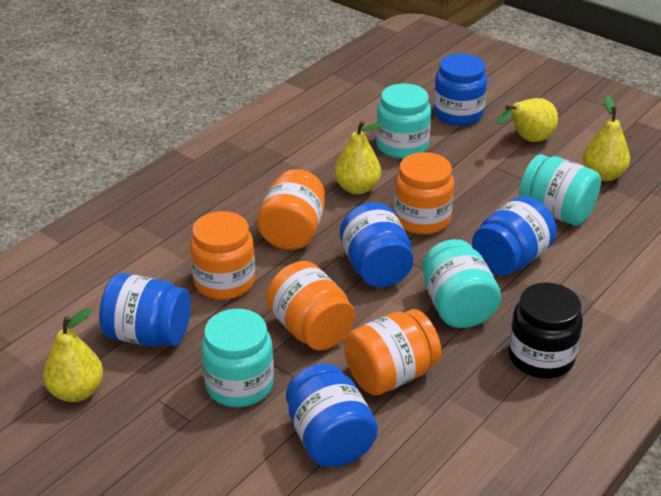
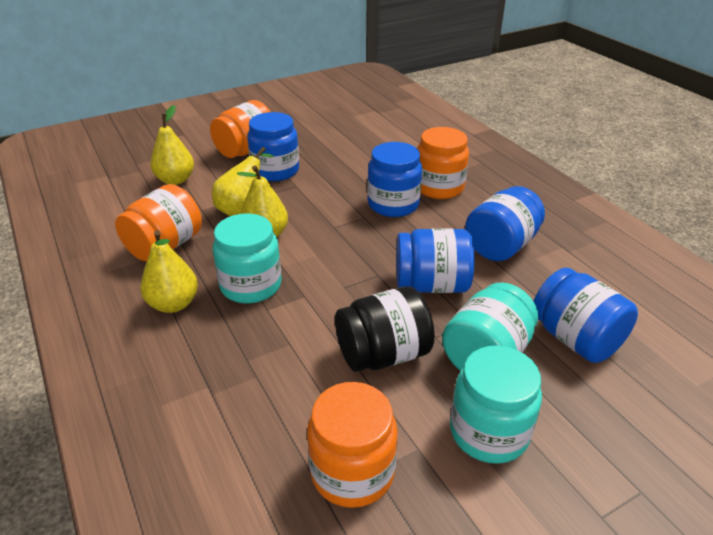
orange jar: [190,211,255,300] [257,169,325,250] [266,261,355,350] [344,309,441,395] [394,152,454,235] = 5 -> [115,184,202,261] [210,100,271,158] [307,382,398,508] [417,127,469,199] = 4
turquoise jar: [201,309,274,407] [376,83,431,159] [422,239,501,328] [519,155,601,226] = 4 -> [213,213,282,304] [442,282,538,371] [450,346,542,464] = 3

